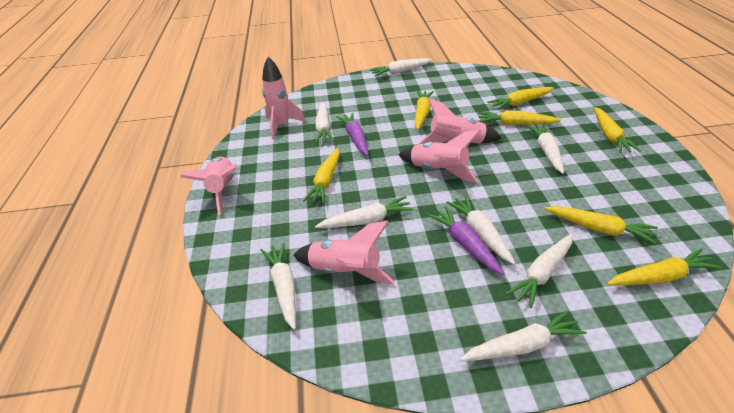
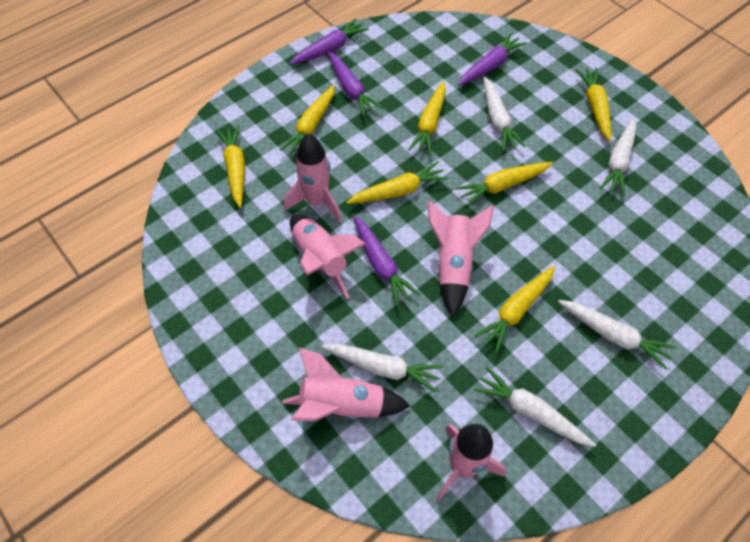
purple carrot: [336,113,368,156] [427,206,505,275] = 2 -> [289,18,369,65] [328,52,383,117] [353,216,420,306] [458,33,527,86] = 4
white carrot: [260,243,296,330] [315,102,334,144] [315,196,414,228] [370,58,432,77] [446,195,515,264] [460,310,587,361] [506,234,573,308] [526,123,564,174] = 8 -> [322,344,443,393] [474,367,596,447] [483,77,526,151] [558,300,676,370] [600,118,636,196] = 5

